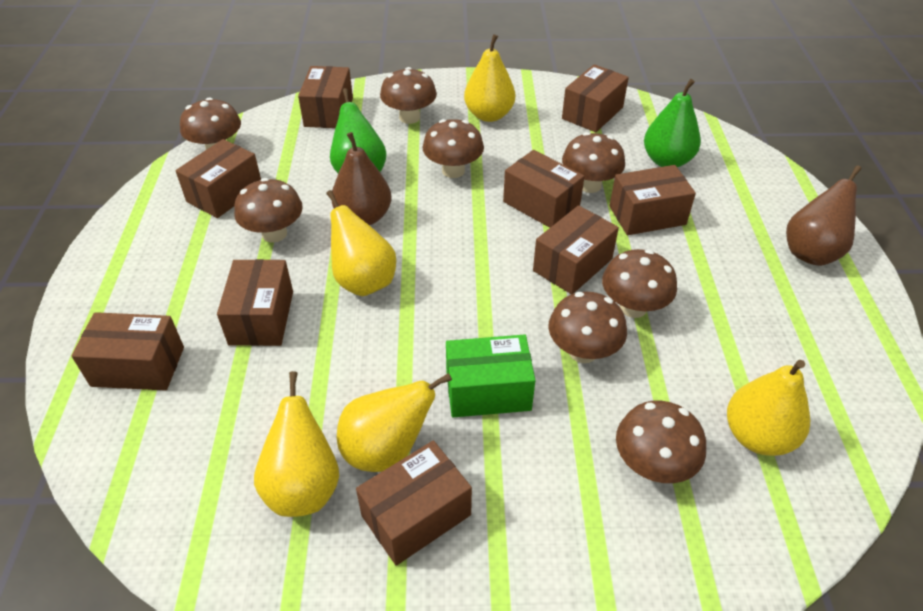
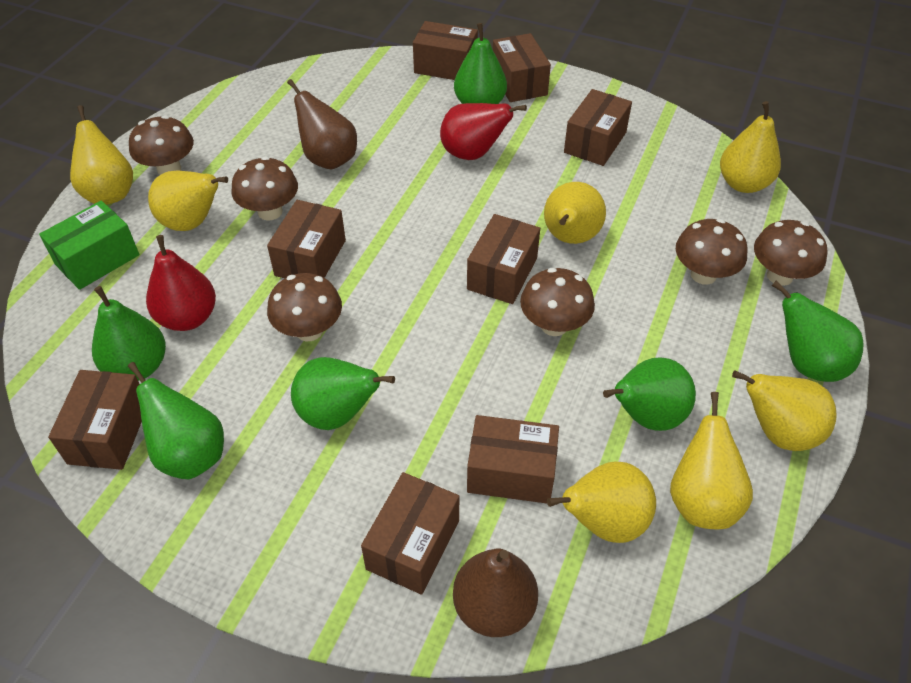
brown box: [71,312,184,391] [175,139,261,218] [217,259,293,346] [298,66,353,128] [356,441,472,566] [503,150,585,228] [533,205,619,294] [562,64,629,132] [609,165,696,235] = 9 -> [48,370,142,470] [267,200,346,278] [361,472,459,595] [413,21,478,80] [467,214,540,304] [467,415,559,503] [493,33,551,102] [564,89,632,166] = 8
brown mushroom: [180,97,241,150] [234,178,303,243] [380,67,437,124] [423,119,484,178] [548,292,627,363] [562,132,625,193] [602,249,677,318] [616,401,706,483] = 8 -> [129,115,194,175] [232,156,298,220] [267,273,342,341] [520,268,595,336] [676,219,747,285] [754,220,827,286] = 6
green pear: [330,88,387,173] [644,79,701,167] = 2 -> [92,286,166,381] [128,362,224,479] [291,357,395,430] [454,23,507,104] [603,358,696,431] [772,281,863,382] = 6
red pear: none = 0 -> [146,235,216,331] [440,103,527,160] = 2
yellow pear: [254,371,339,517] [326,190,396,296] [337,373,452,472] [464,34,515,122] [727,360,810,456] = 5 -> [70,105,133,205] [148,170,228,231] [544,182,606,244] [547,462,656,543] [670,392,753,529] [720,101,781,193] [732,370,837,451] = 7

